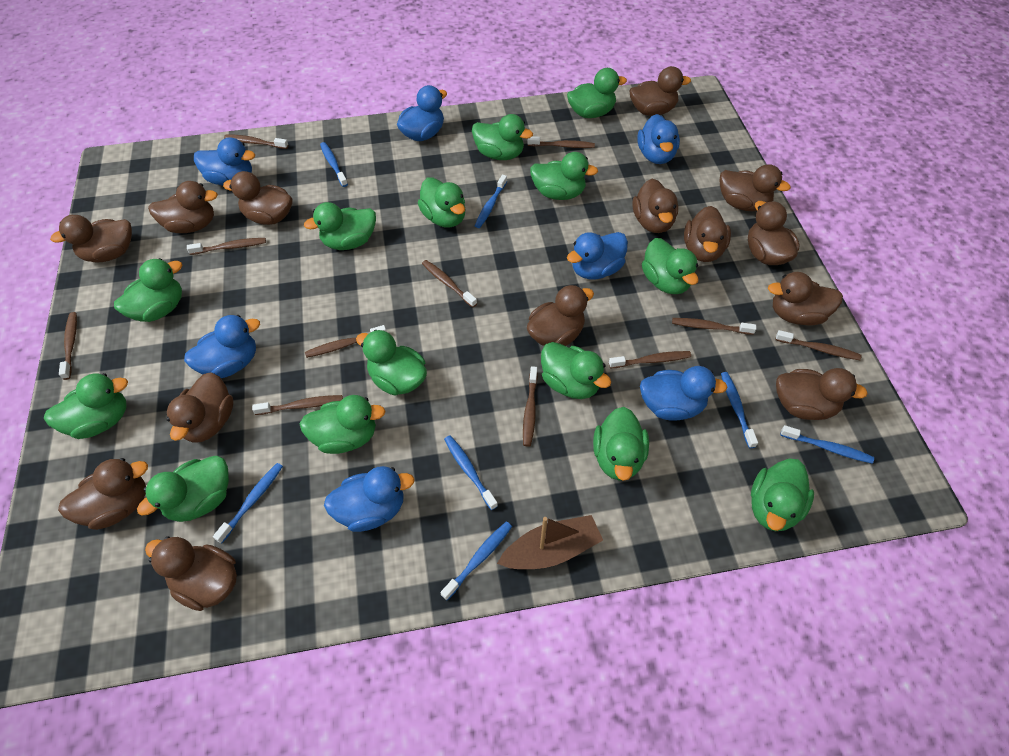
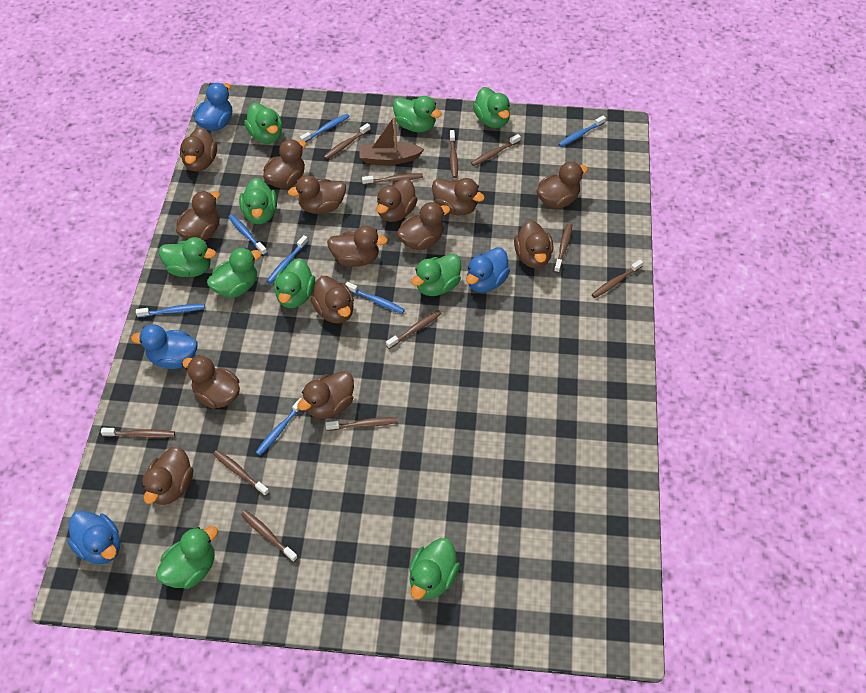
blue duck: [184,315,260,378] [194,137,255,186] [324,466,415,532] [397,85,447,141] [567,232,628,280] [637,114,680,164] [640,366,728,421] = 7 -> [68,511,120,564] [131,324,198,369] [194,83,232,131] [466,247,510,292] = 4
green duck: [44,373,128,439] [114,258,182,322] [137,456,229,522] [300,395,386,454] [304,202,376,250] [356,330,427,396] [418,177,466,228] [472,114,533,160] [530,152,598,200] [541,342,611,399] [567,68,627,118] [593,407,649,481] [642,238,699,294] [751,459,814,531] = 14 -> [156,526,218,589] [159,237,216,277] [207,248,262,298] [239,178,277,224] [244,103,282,144] [274,258,315,308] [393,96,442,132] [409,538,460,600] [411,254,461,296] [473,87,510,128] = 10

